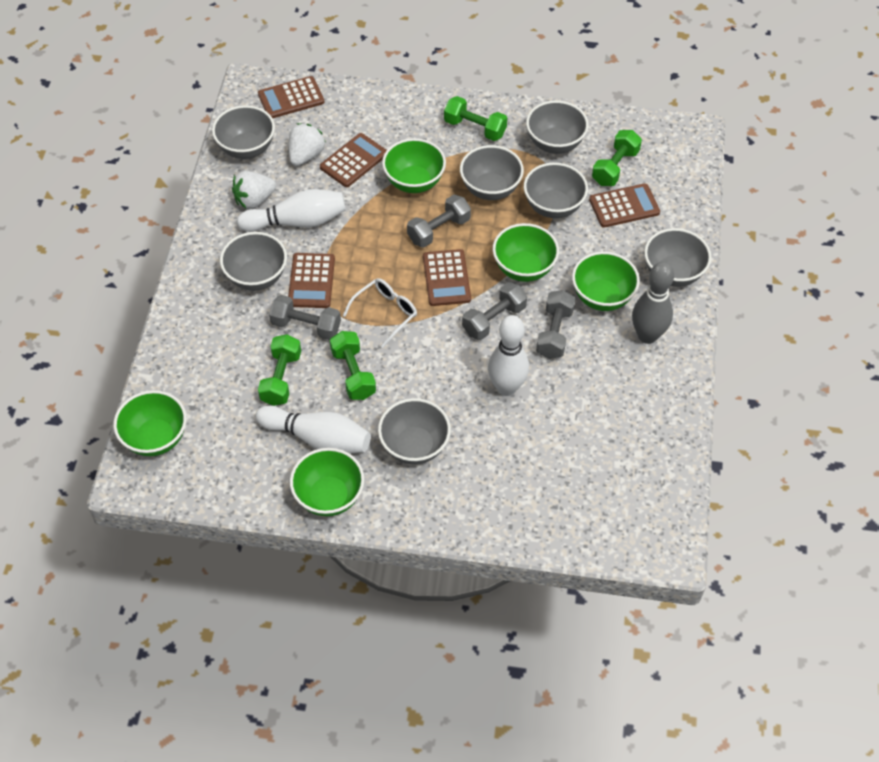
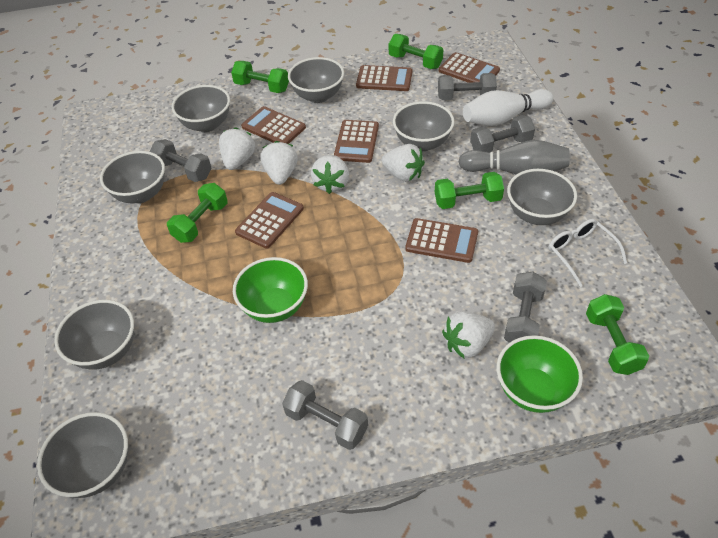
brown calculator: [258,76,324,118] [288,253,335,308] [320,133,387,187] [423,249,471,306] [589,183,660,228] = 5 -> [235,192,304,249] [241,106,306,144] [334,120,379,163] [356,65,412,91] [405,218,478,263] [439,52,500,83] = 6
green bowl: [114,390,187,456] [290,448,364,516] [382,138,446,193] [493,223,559,282] [572,251,640,311] = 5 -> [233,257,308,323] [497,335,583,413] = 2
green dumbbell: [258,334,301,406] [330,331,376,400] [444,96,507,141] [592,130,642,186] = 4 -> [167,183,227,243] [231,61,289,93] [389,34,444,69] [435,172,504,209] [586,294,649,375] = 5
grey dumbbell: [269,295,341,340] [407,195,471,248] [462,282,527,340] [536,290,575,359] = 4 -> [149,139,212,182] [282,380,368,450] [438,73,497,100] [470,115,535,152] [504,272,547,343] = 5
white bowling pin: [237,189,346,232] [256,405,371,454] [488,315,529,396] = 3 -> [463,89,553,126] = 1
white strawberry: [232,171,276,209] [289,123,326,166] = 2 -> [219,127,255,170] [260,141,298,185] [311,155,349,194] [382,144,425,182] [442,312,495,359] = 5

